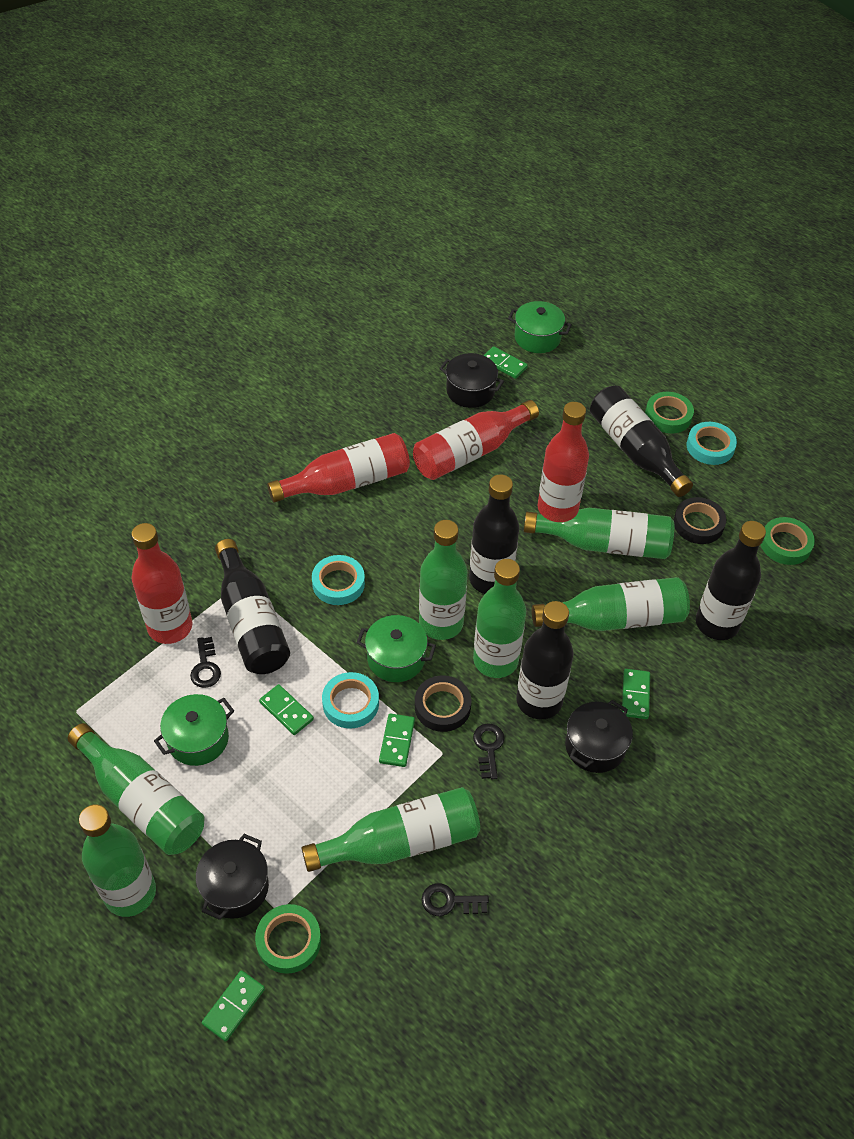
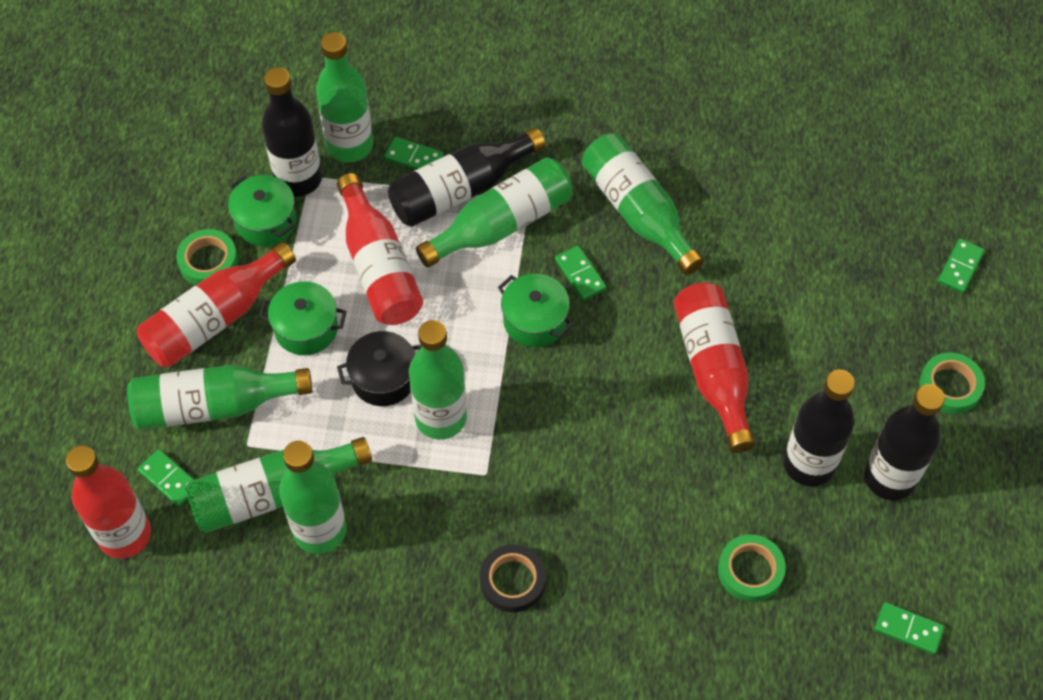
black bottle: [215,539,290,674] [469,474,519,594] [516,601,574,719] [590,386,693,497] [696,521,766,640] = 5 -> [262,67,322,197] [388,127,546,227] [783,369,855,487] [864,384,945,501] = 4
black key: [190,637,221,688] [421,883,489,916] [473,723,504,779] = 3 -> none = 0
black pot: [196,834,269,920] [439,353,504,408] [565,700,633,773] = 3 -> [337,331,421,406] = 1
black tape: [415,676,471,732] [674,497,727,544] = 2 -> [480,545,546,613] = 1
turquoise tape: [312,555,365,605] [322,672,379,729] [687,422,737,465] = 3 -> none = 0

